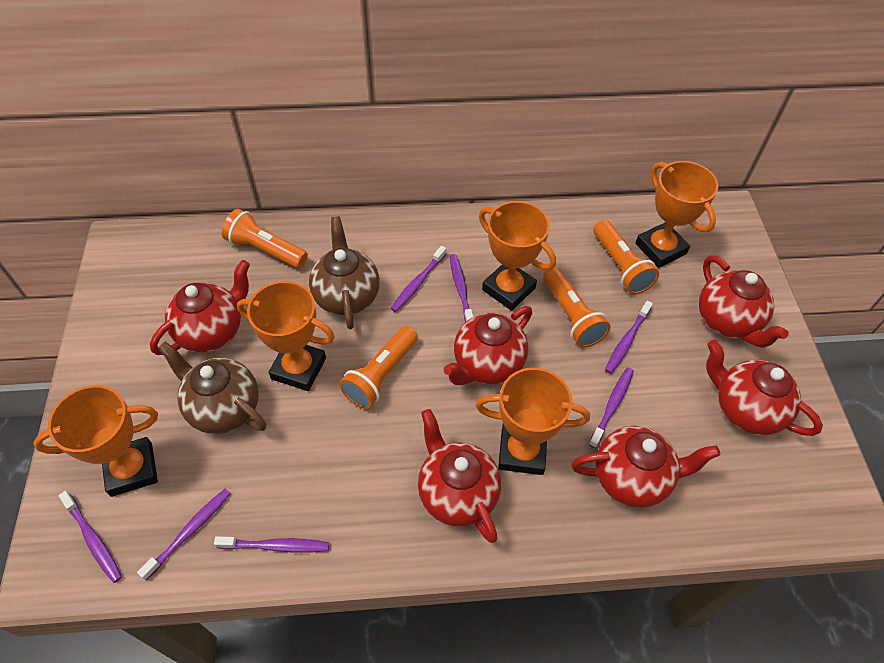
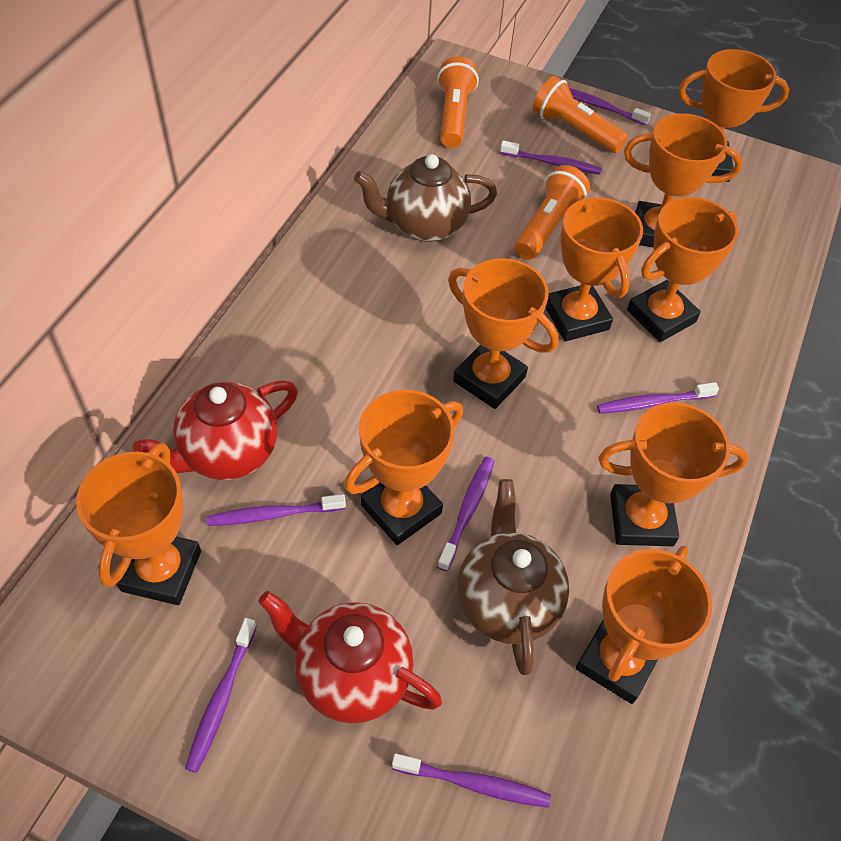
orange flashlight: [222,209,308,268] [339,326,418,409] [543,267,610,348] [593,220,659,294] = 4 -> [437,57,479,148] [515,165,590,260] [533,76,628,153] = 3
orange trophy: [33,385,158,497] [237,281,335,391] [476,368,590,475] [479,201,556,311] [635,161,718,268] = 5 -> [76,443,201,605] [344,390,463,545] [448,258,559,409] [545,196,643,341] [576,546,712,704] [598,402,748,546] [624,113,743,248] [627,197,738,342] [678,49,790,182] = 9
red teapot: [150,260,250,355] [418,409,501,543] [444,306,532,385] [571,426,720,508] [699,255,789,348] [706,340,823,436] = 6 -> [133,380,298,480] [258,591,442,723] = 2

